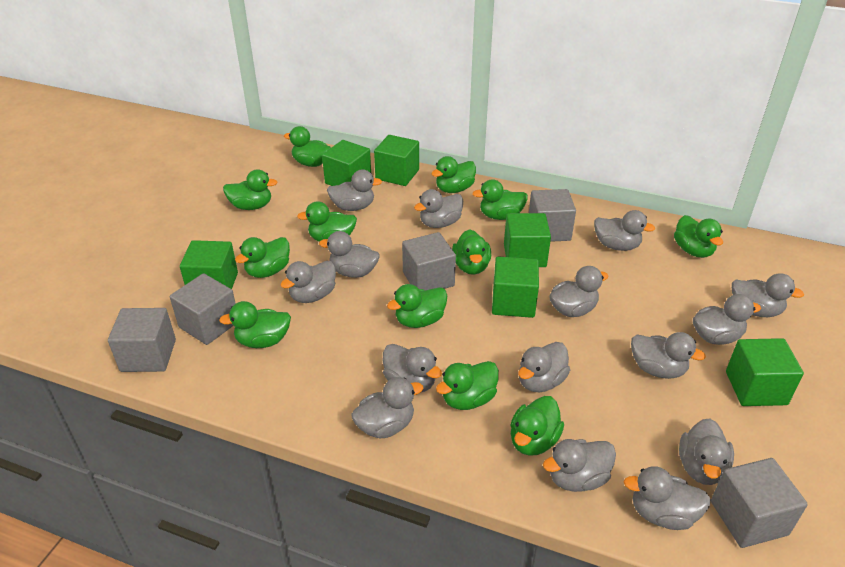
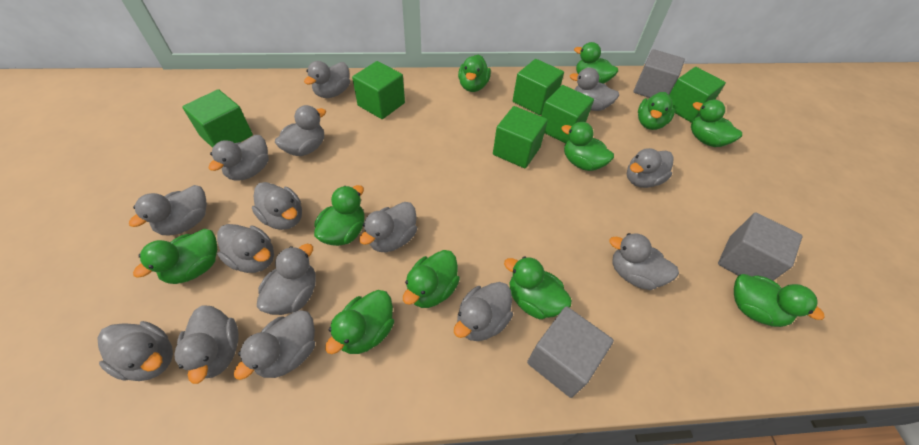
green duck: [219,301,291,348] [223,169,278,210] [235,237,290,278] [284,126,331,167] [297,201,357,242] [387,284,447,328] [431,156,476,193] [436,361,499,410] [452,229,491,275] [472,179,528,220] [510,396,564,456] [674,215,723,258] = 12 -> [133,229,217,284] [314,185,364,246] [325,290,394,354] [403,250,460,308] [458,55,491,92] [504,256,572,319] [561,122,614,171] [574,42,618,84] [638,92,675,130] [691,99,742,147] [734,274,825,327] = 11
grey cube: [108,308,176,372] [170,273,236,345] [402,232,456,290] [529,189,576,242] [711,458,808,548] = 5 -> [527,306,614,398] [633,49,685,98] [718,212,802,281] = 3

